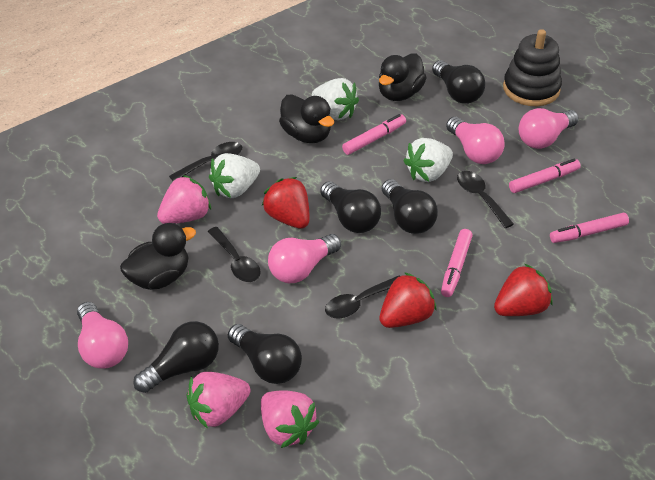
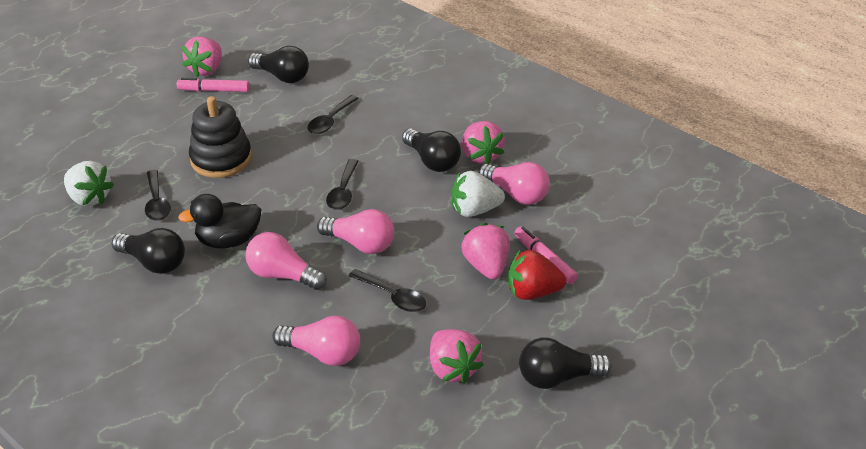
black duck: [120,223,196,290] [279,94,334,143] [379,53,427,101] = 3 -> [178,194,261,249] = 1
black light bulb: [133,321,219,393] [228,324,302,384] [320,181,381,233] [382,179,438,234] [432,60,485,104] = 5 -> [112,228,185,274] [248,46,309,83] [402,128,461,172] [519,338,612,389] = 4
pink marker: [342,114,406,155] [441,229,473,297] [509,159,581,193] [550,213,629,243] = 4 -> [177,78,249,92] [514,226,578,284] = 2
pink strawberry: [157,175,211,224] [187,372,250,429] [261,390,319,448] = 3 -> [182,37,222,77] [430,329,484,384] [461,223,510,280] [462,121,505,164] = 4
red strawberry: [262,177,309,229] [379,272,437,328] [494,263,553,316] = 3 -> [508,250,567,300] = 1
white strawberry: [209,153,260,198] [312,78,359,120] [404,138,453,182] = 3 -> [64,161,114,206] [452,171,505,217] = 2

